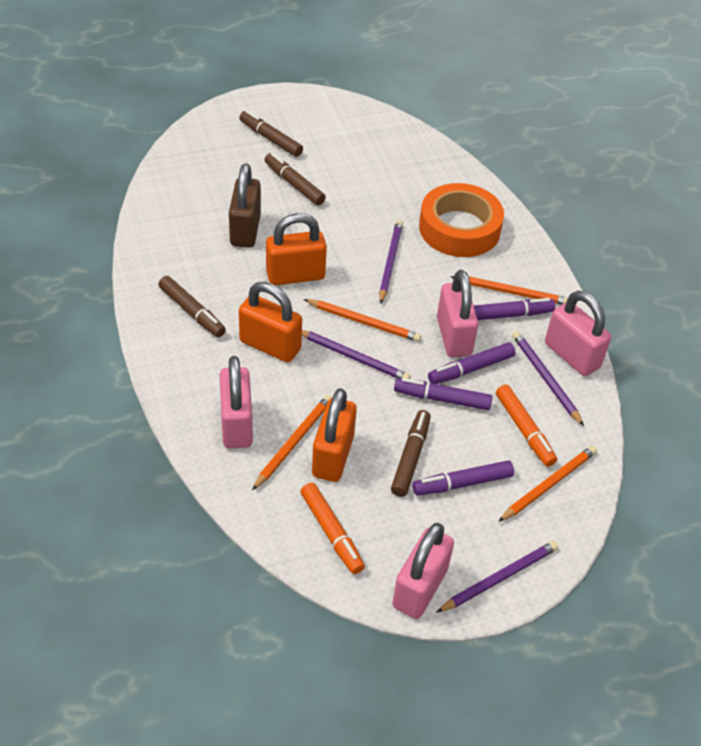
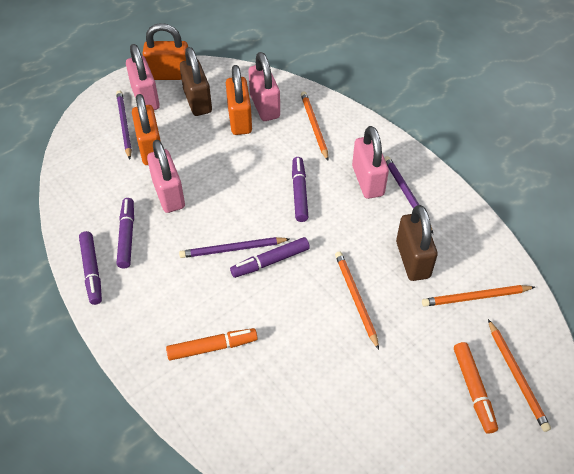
brown marker: [158,276,226,337] [239,110,303,157] [265,153,326,205] [391,410,431,497] = 4 -> none = 0
brown padlock: [229,163,261,248] = 1 -> [180,47,212,116] [396,205,438,281] = 2
orange tape: [419,183,504,257] = 1 -> none = 0
purple pencil: [302,330,410,379] [379,220,403,304] [437,541,559,612] [512,331,584,426] = 4 -> [116,90,132,159] [179,237,290,258] [384,156,433,234] = 3

